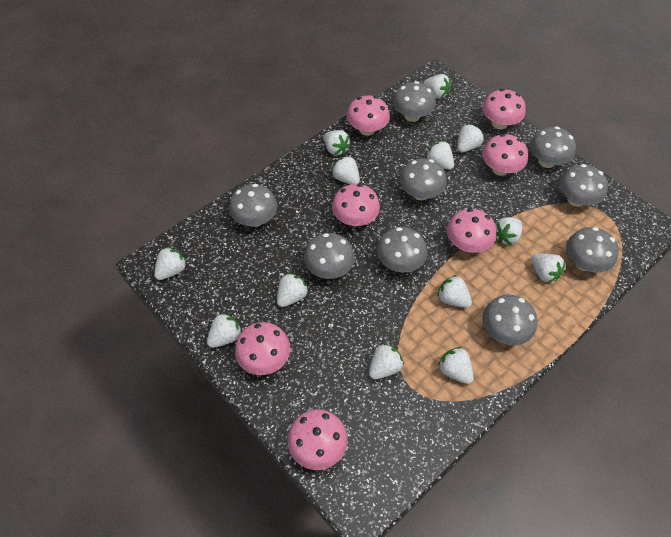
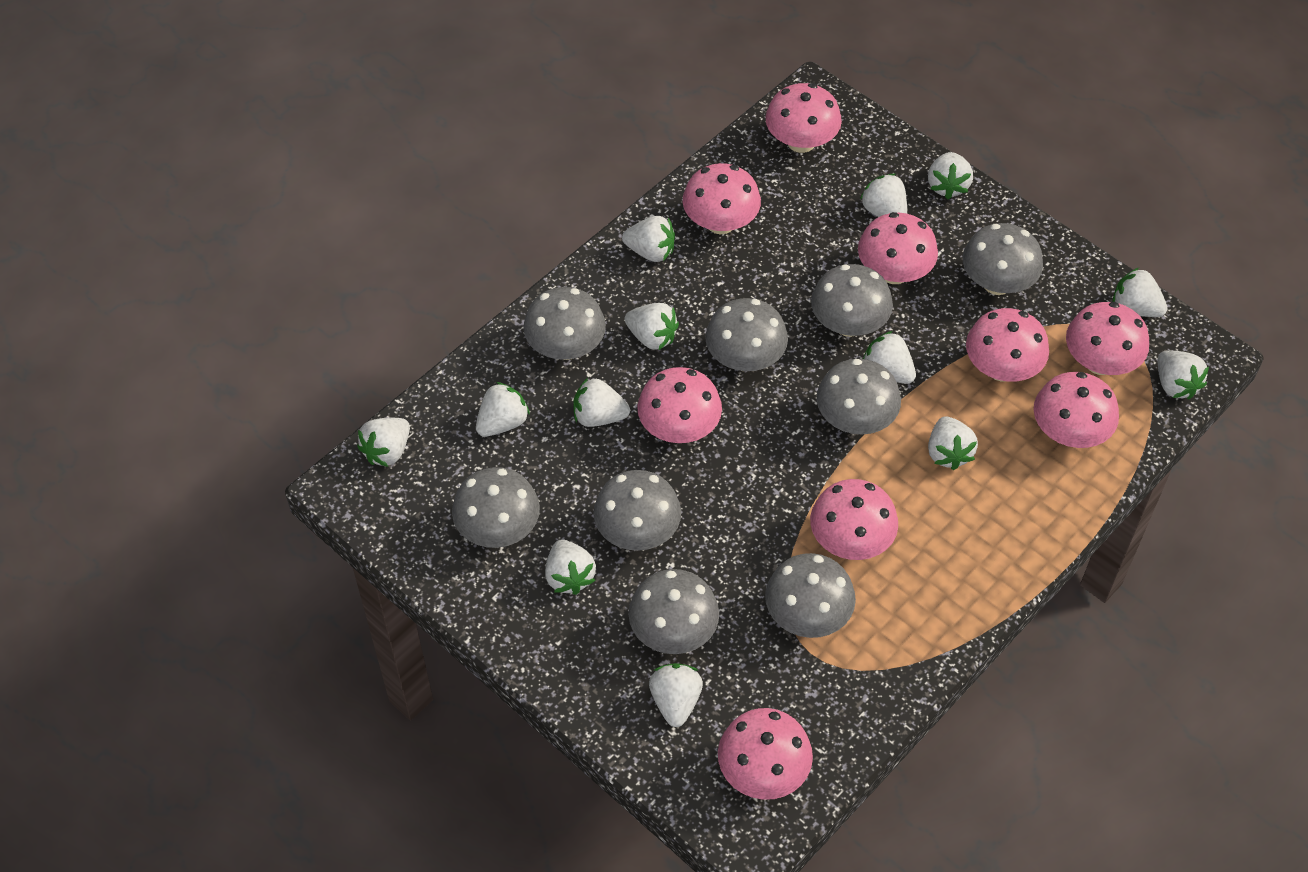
pink mushroom: [235,322,290,375] [287,409,348,470] [332,184,380,227] [347,95,390,136] [447,208,496,253] [482,89,526,129] [482,134,528,176] = 7 -> [637,367,722,443] [683,163,761,234] [718,708,813,800] [766,83,842,153] [810,479,898,560] [858,212,938,284] [966,308,1049,382] [1034,372,1119,448] [1066,302,1149,375] = 9

